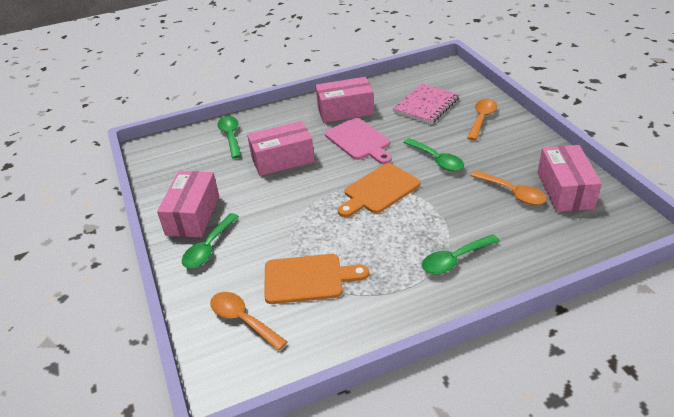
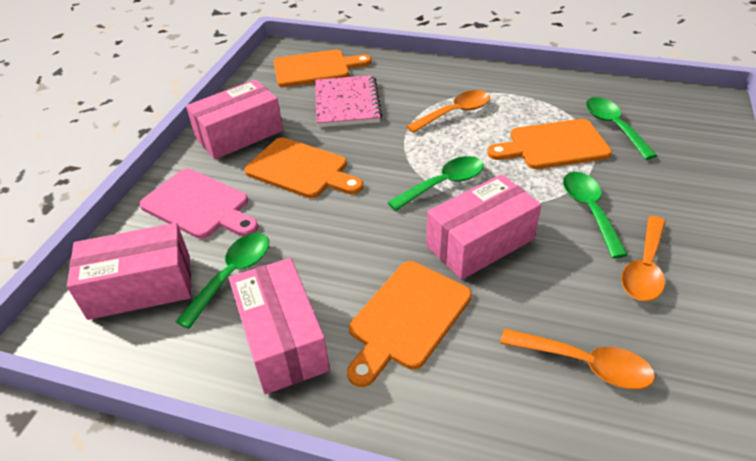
orange cutting board: [264,254,369,304] [338,163,420,217] = 2 -> [245,137,364,198] [273,50,372,87] [347,261,472,387] [487,119,612,169] = 4

